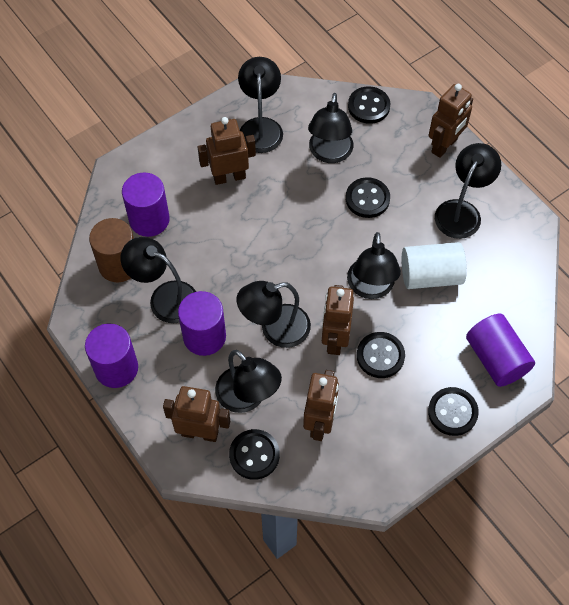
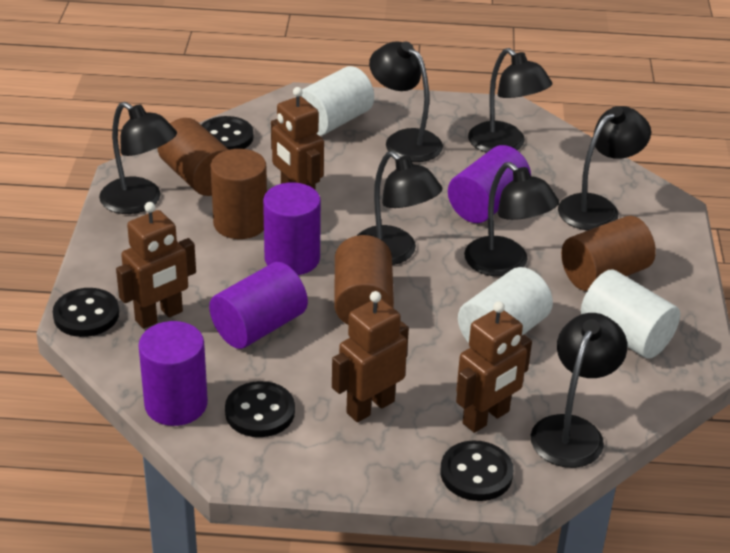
black button: [229,429,280,480] [346,177,390,218] [348,86,390,124] [357,332,405,378] [428,387,479,436] = 5 -> [53,288,119,337] [201,116,254,150] [225,381,295,437] [441,440,514,501] = 4
brown cylinder: [89,218,134,282] = 1 -> [157,118,229,196] [211,149,267,239] [334,235,394,324] [561,216,656,291] = 4
brown robot: [163,386,230,442] [198,117,256,185] [303,370,339,441] [322,285,354,355] [429,84,473,158] = 5 -> [116,202,196,329] [271,87,324,189] [332,291,409,422] [456,301,532,433] = 4
white cylinder: [402,242,467,289] = 1 -> [295,66,374,136] [458,267,553,343] [581,270,680,359] = 3

